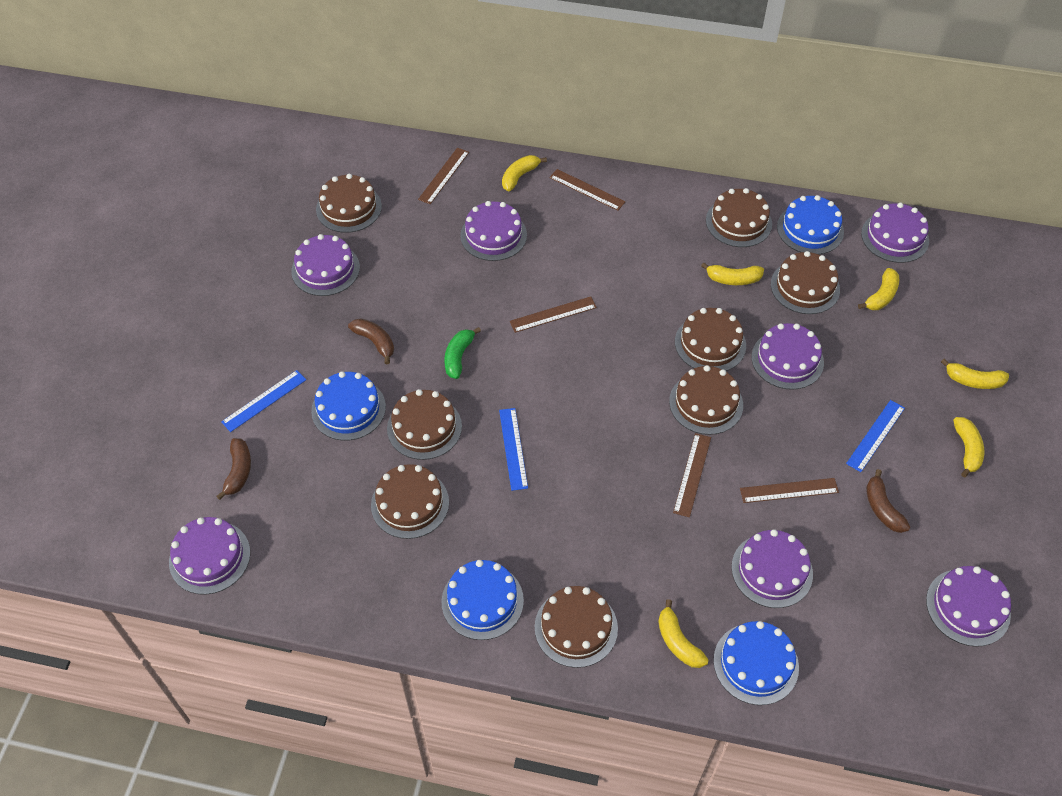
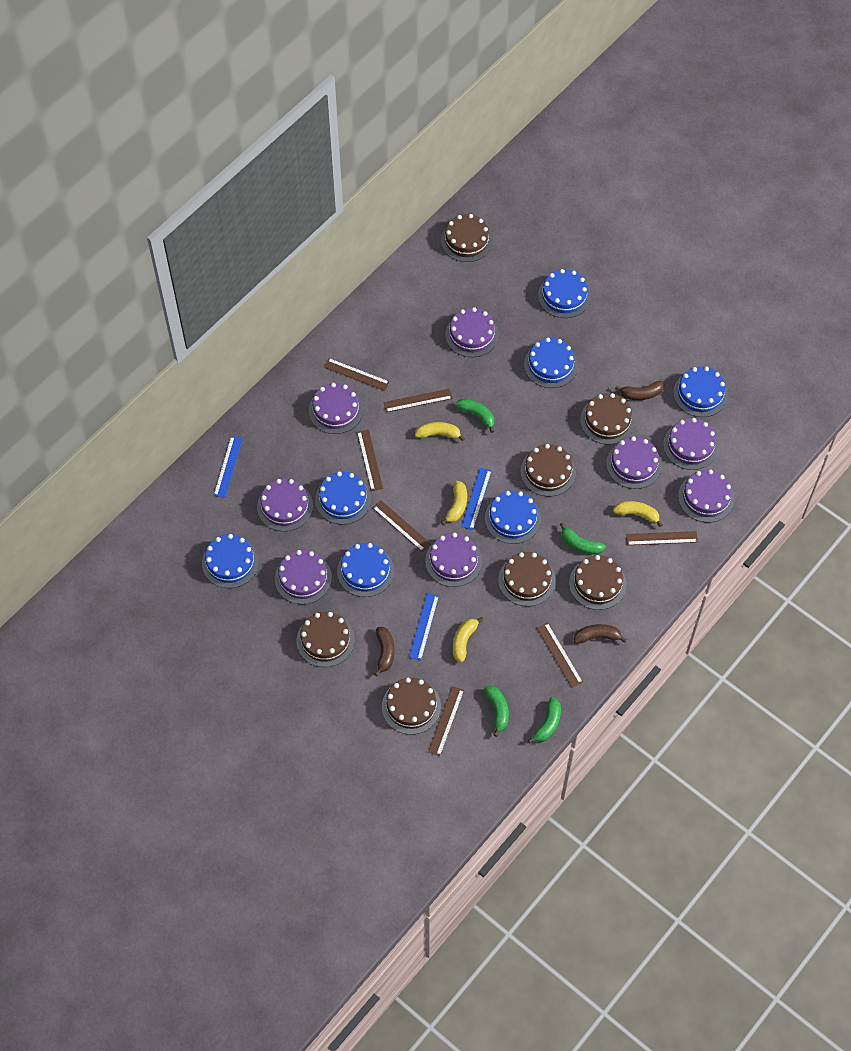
blue cake: [311,371,386,441] [442,560,524,640] [713,621,799,705] [777,195,844,254] = 4 -> [202,534,259,588] [315,472,371,525] [337,543,394,597] [485,491,541,544] [524,338,578,388] [538,269,591,318] [673,366,728,417] = 7
brown cake: [316,174,382,233] [371,464,449,539] [387,389,462,460] [535,586,618,668] [669,365,743,435] [675,308,746,371] [706,188,772,247] [771,251,840,314] = 8 -> [297,612,355,667] [382,677,441,734] [441,214,493,262] [498,552,556,606] [521,444,576,496] [569,555,627,610] [580,393,635,445] = 7
brown ruler: [418,148,469,204] [510,296,597,333] [549,169,625,211] [673,433,711,517] [740,478,839,503] = 5 -> [324,358,390,391] [357,430,383,491] [373,500,431,552] [383,389,452,412] [428,686,464,756] [537,622,583,688] [626,531,698,545] = 7
green banana: [444,327,481,379] = 1 -> [455,398,495,433] [484,686,509,737] [528,697,561,743] [560,523,606,555] = 4
purple cake: [169,517,250,595] [291,234,360,296] [460,201,527,261] [731,529,813,608] [751,323,824,390] [861,203,929,263] [926,566,1011,647] = 7 -> [257,478,313,531] [275,550,332,604] [309,383,363,434] [425,533,482,587] [445,307,499,357] [606,436,662,489] [663,418,719,470] [678,470,734,523] = 8
yellow banana: [502,155,547,191] [658,599,708,668] [701,262,764,285] [858,268,899,310] [941,359,1009,389] [953,417,984,477] = 6 -> [415,422,465,441] [441,481,467,525] [453,617,484,662] [613,501,663,527] = 4

